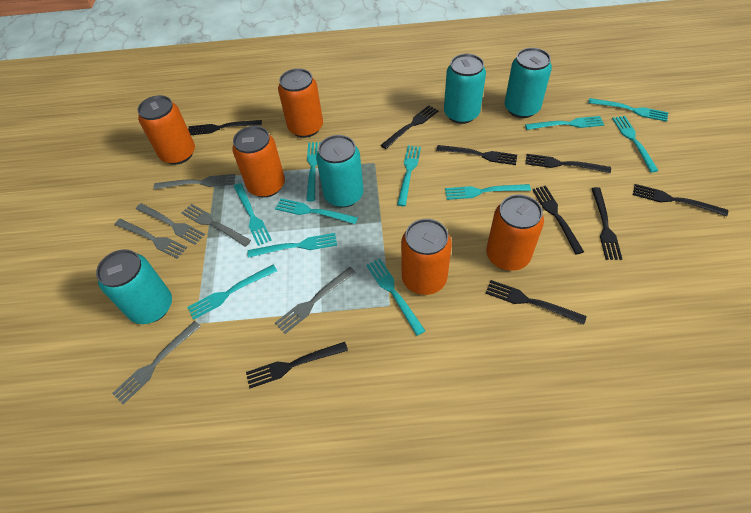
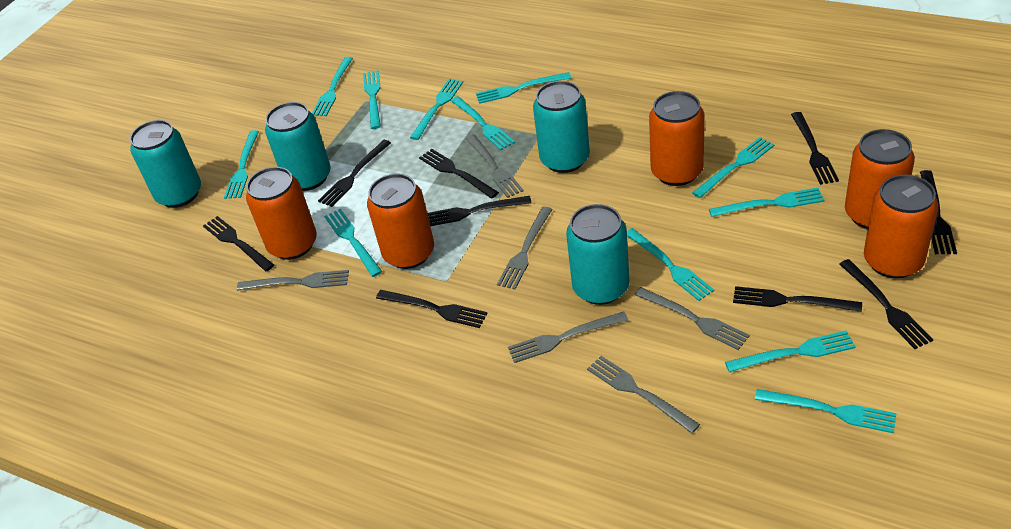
turquoise fork: [187,265,277,320] [234,183,272,246] [248,233,337,258] [275,198,358,224] [306,142,321,201] [366,258,425,336] [397,146,421,206] [445,184,531,200] [525,116,604,130] [588,98,668,122] [612,116,659,173] = 11 -> [224,130,259,199] [312,57,353,116] [324,209,382,277] [363,70,381,129] [410,79,463,140] [451,96,515,150] [476,72,571,104] [627,228,714,301] [692,137,775,198] [709,188,824,217] [725,331,856,372] [755,389,897,433] = 12

